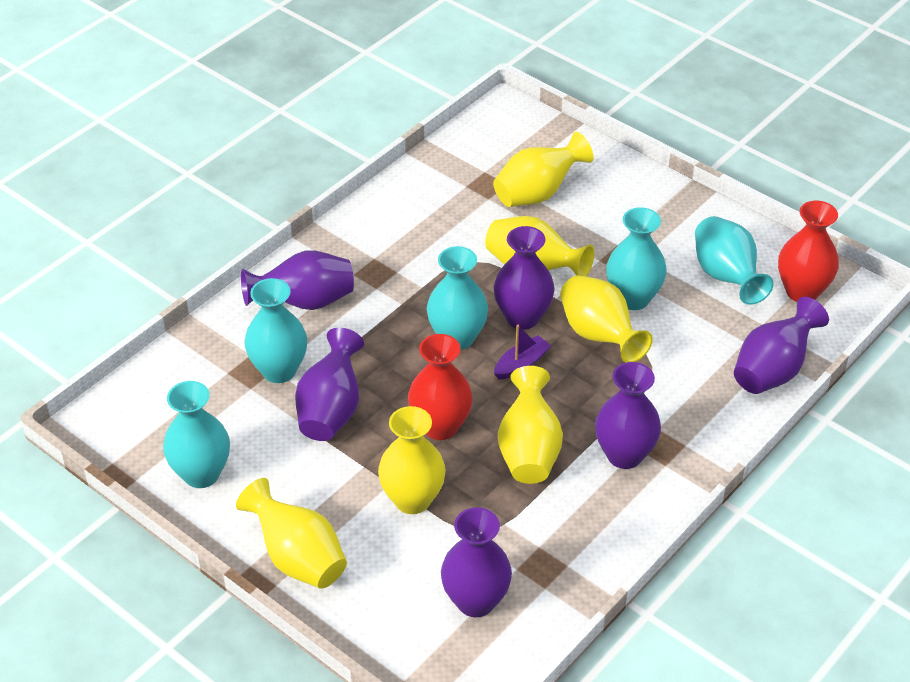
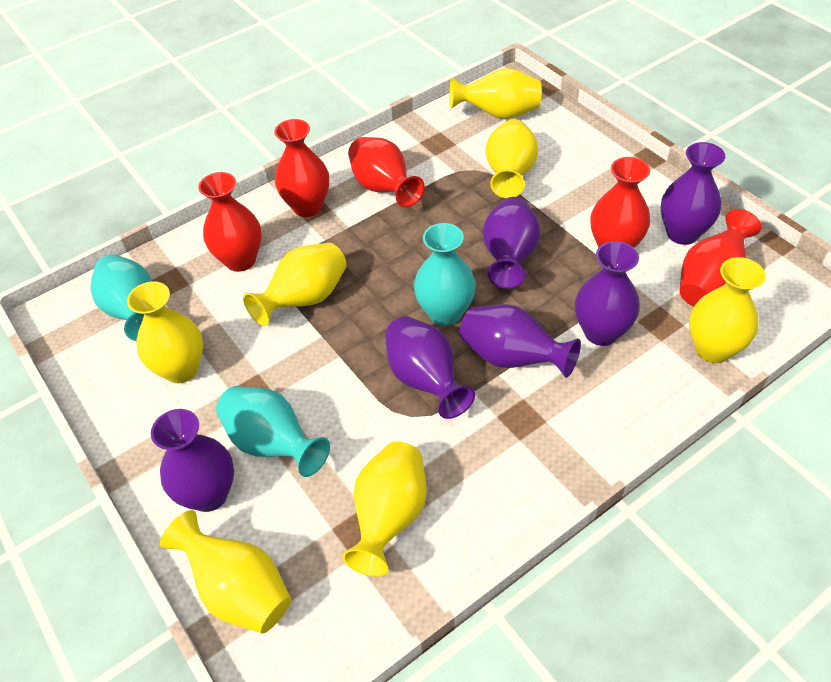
purple boat: [494,325,551,379] = 1 -> none = 0
red vase: [408,334,473,440] [778,201,839,302] = 2 -> [198,172,262,272] [274,119,329,217] [348,137,425,207] [591,157,650,248] [680,209,761,307] = 5
turquoise vase: [163,381,230,488] [244,278,307,383] [427,246,488,350] [606,207,667,310] [695,216,774,305] = 5 -> [90,254,152,341] [216,386,330,477] [414,223,476,326] = 3
yellow vase: [236,478,347,589] [378,406,446,514] [485,216,594,276] [493,132,594,207] [498,366,563,484] [560,275,653,363] = 6 -> [127,281,203,383] [160,510,291,634] [243,243,347,326] [342,442,427,577] [449,68,542,119] [485,119,538,198] [689,257,766,363] = 7

